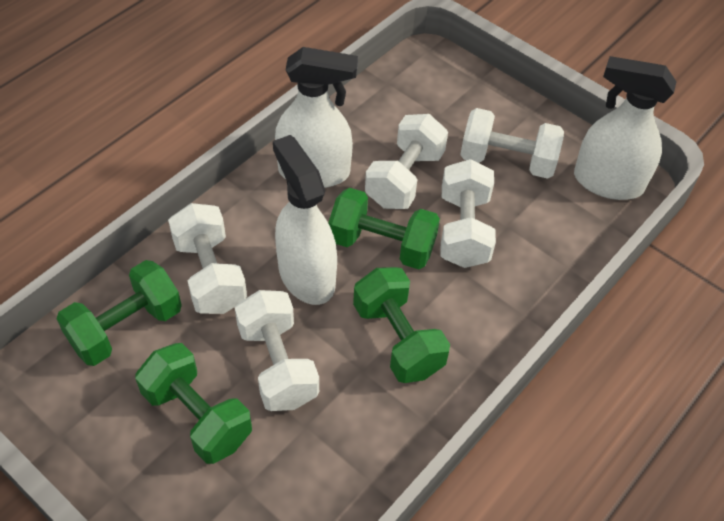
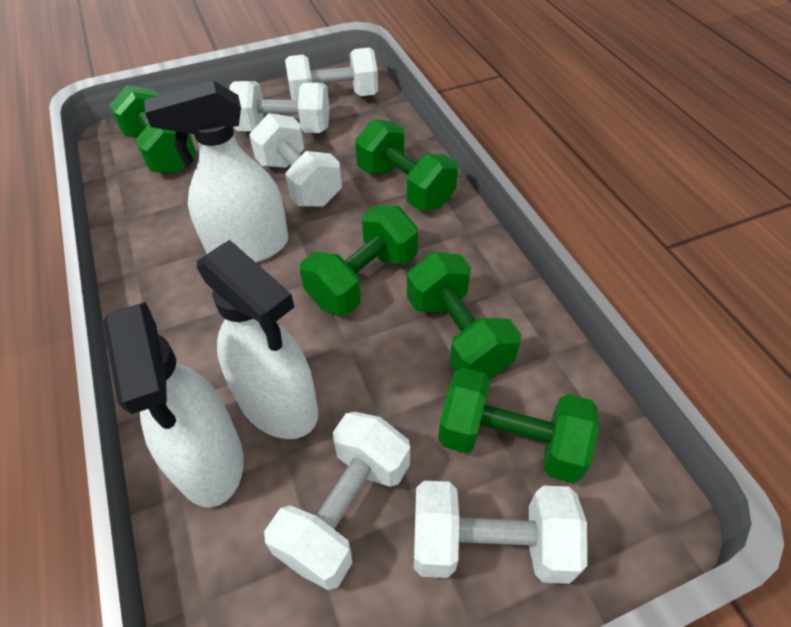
green dumbbell: [57,260,182,366] [135,343,252,464] [328,188,440,269] [353,267,450,383] = 4 -> [109,85,196,173] [300,205,418,315] [355,119,458,210] [407,252,521,379] [438,367,599,483] = 5

